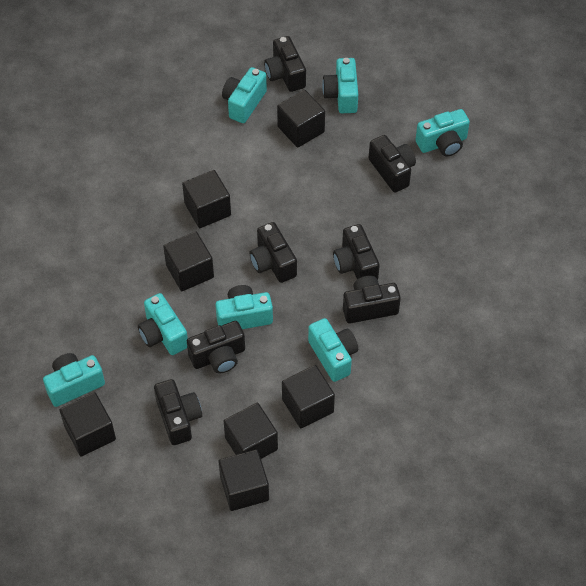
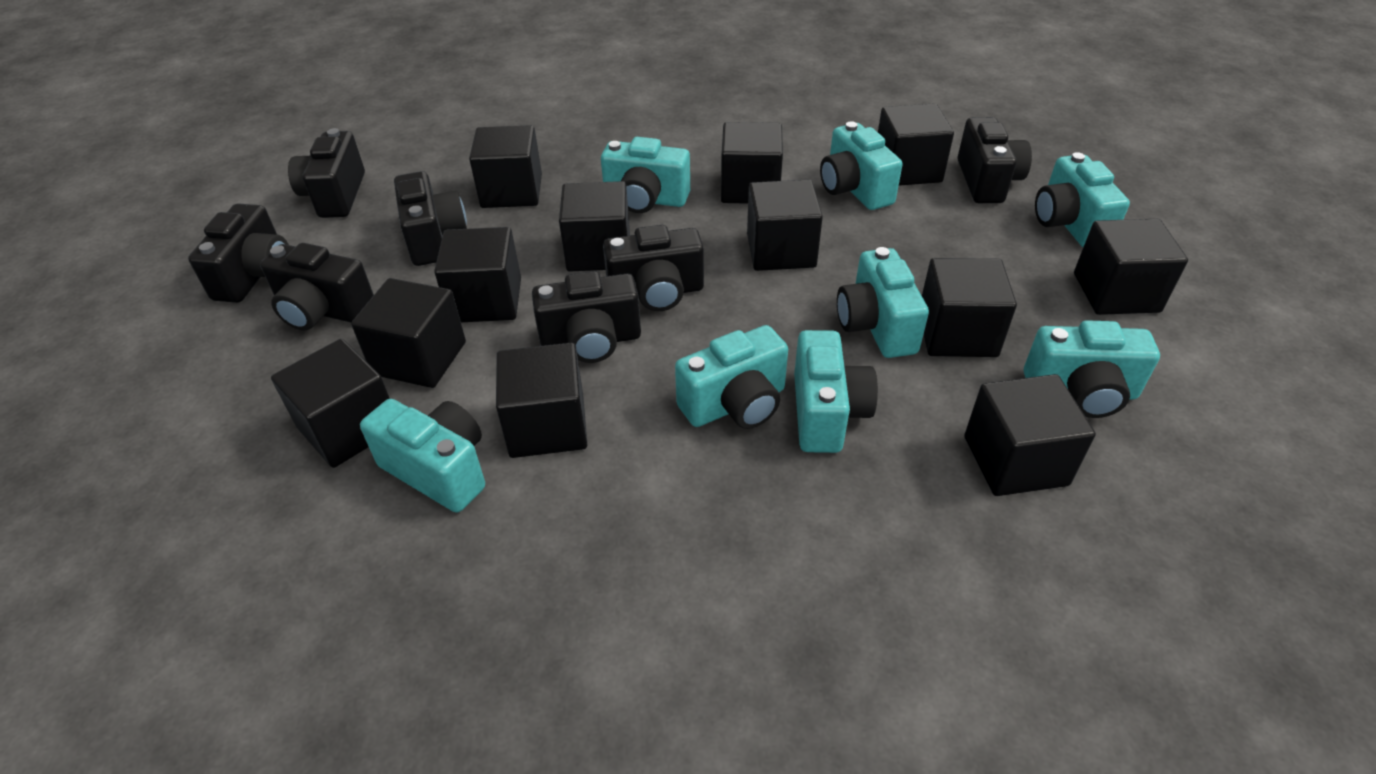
black cube: [60,392,116,457] [163,231,214,291] [182,170,231,228] [219,449,269,511] [224,403,278,459] [277,90,325,148] [282,365,335,428] = 7 -> [271,339,390,468] [351,278,466,388] [434,227,521,322] [469,125,542,208] [496,343,587,458] [559,181,630,272] [721,122,783,204] [747,180,823,271] [878,103,954,186] [922,258,1017,357] [964,374,1096,496] [1074,219,1188,315] = 12
turquoise camera: [43,353,105,407] [138,293,188,355] [215,285,273,329] [222,67,267,123] [308,318,358,382] [322,58,358,113] [416,109,470,156] = 7 -> [360,399,485,513] [601,137,690,213] [675,325,788,429] [794,330,878,453] [820,121,903,210] [837,247,929,358] [1024,320,1160,418] [1035,152,1130,247] = 8

